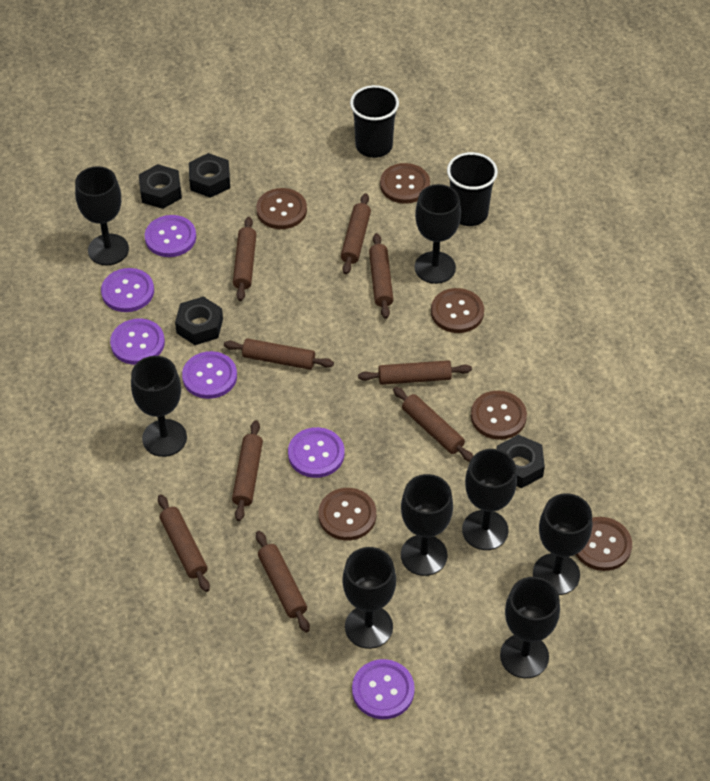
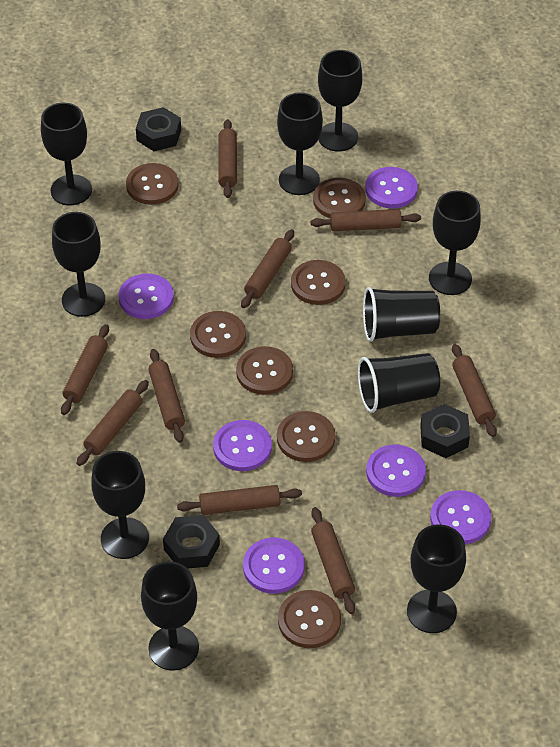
black nut: [139,164,182,209] [175,296,223,345] [189,153,230,198] [497,435,545,488] = 4 -> [136,107,181,151] [163,515,220,568] [420,404,470,458] = 3
brown button: [256,188,307,229] [318,488,376,540] [380,163,430,204] [431,288,484,333] [471,391,527,440] [575,517,632,571] = 6 -> [126,163,178,205] [190,311,246,358] [236,346,293,395] [277,411,335,462] [278,590,341,648] [291,260,346,305] [313,178,366,218] = 7

